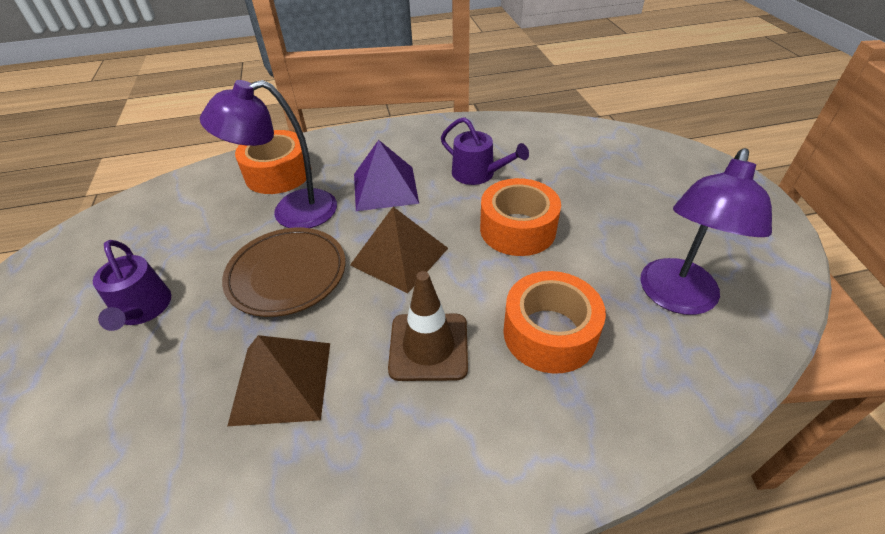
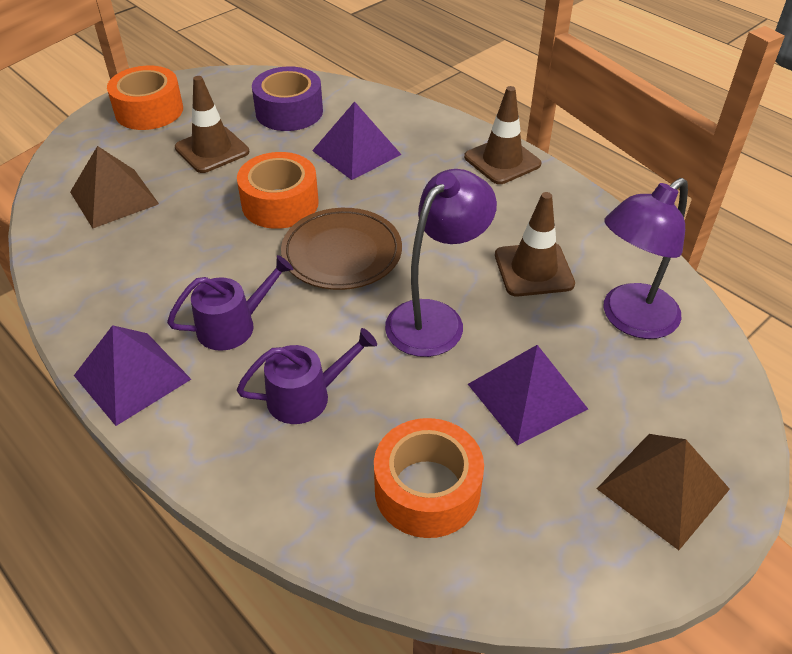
brown traffic cone: [388,271,468,381] = 1 -> [175,76,249,173] [464,86,541,184] [495,192,575,297] = 3
purple pyramid: [354,140,419,211] = 1 -> [74,325,191,426] [312,101,401,180] [468,345,588,446] = 3
purple tape: none = 0 -> [252,66,323,131] = 1

